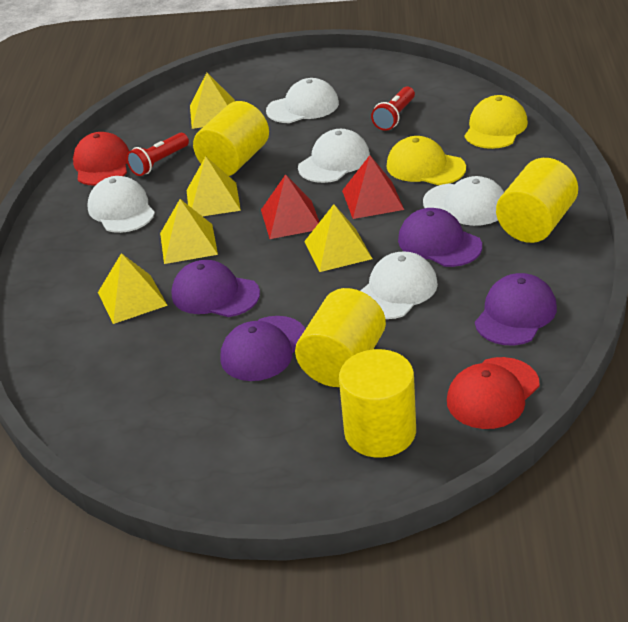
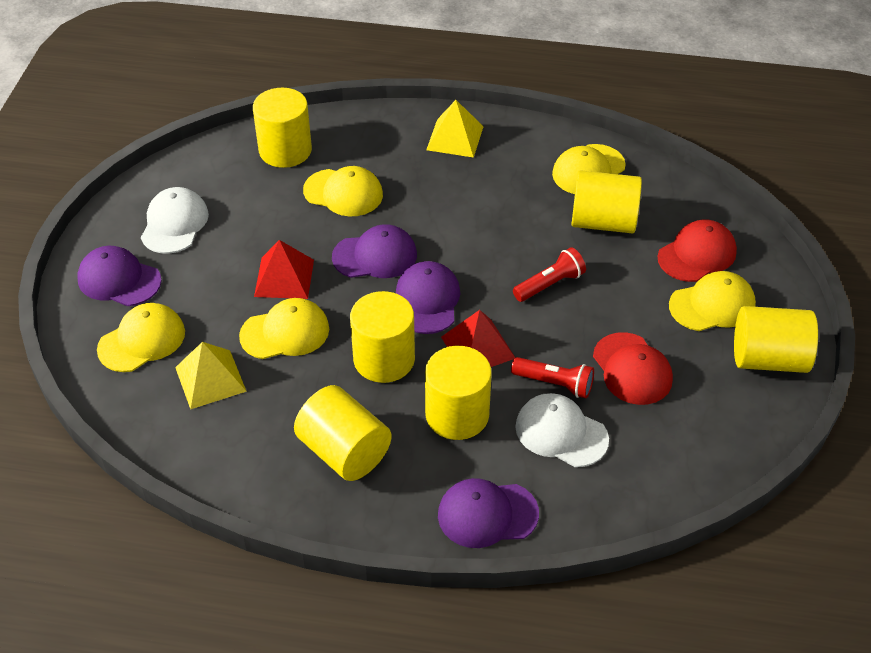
white cap: [87,176,155,233] [266,78,339,123] [298,129,370,183] [360,251,438,319] [423,176,504,226] = 5 -> [141,187,209,254] [515,393,609,467] = 2
yellow cap: [386,136,466,185] [465,95,528,149] = 2 -> [97,303,185,372] [239,298,329,359] [303,166,383,216] [552,144,626,194] [669,271,756,331] = 5
yellow cylinder: [193,101,269,176] [295,288,386,387] [339,349,416,457] [496,158,578,243] = 4 -> [253,88,312,168] [294,385,392,481] [350,291,415,383] [425,346,492,440] [571,170,642,233] [734,306,818,373] = 6
yellow pyramid: [98,253,168,324] [160,199,218,264] [187,156,241,216] [190,73,235,129] [304,204,373,272] = 5 -> [175,342,247,409] [426,100,484,158] = 2

